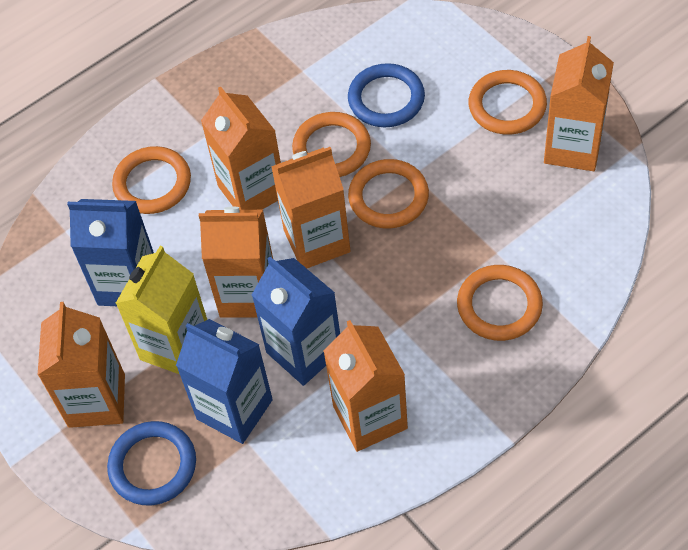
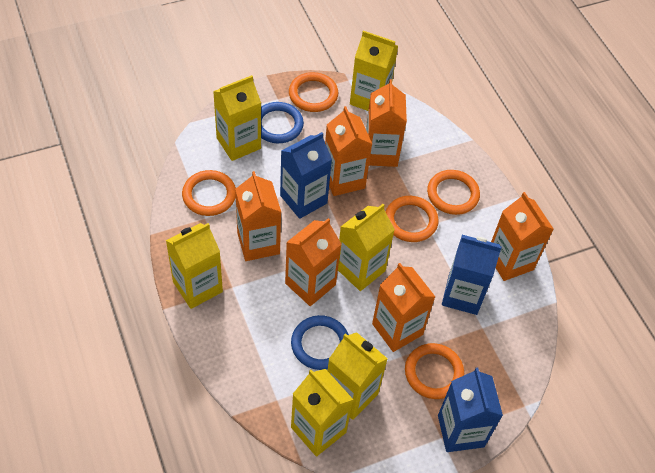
yellow carton: [116,246,207,374] = 1 -> [166,223,223,309] [213,75,261,161] [291,369,354,457] [327,332,388,420] [338,204,395,291] [350,30,398,111] = 6

